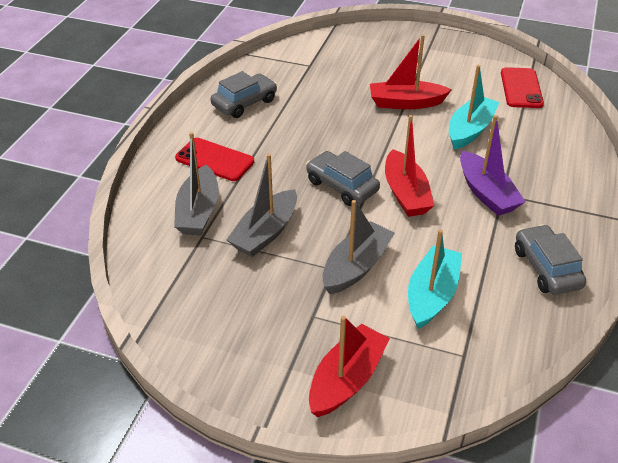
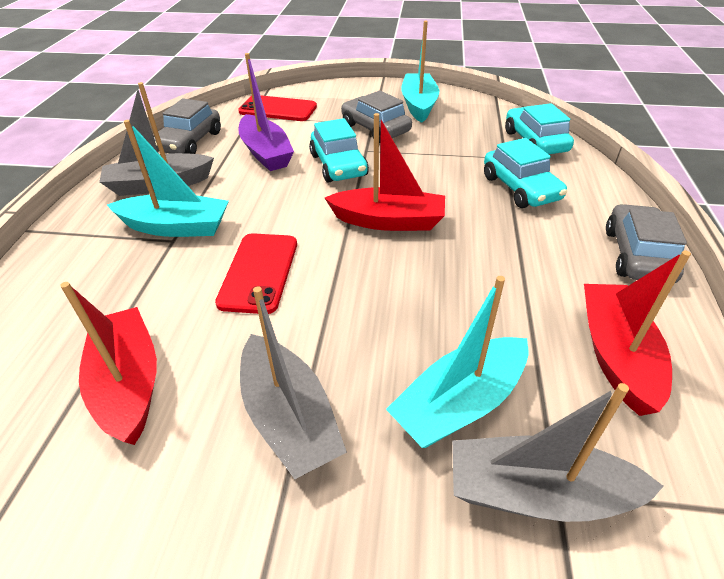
turquoise boat: [408,229,462,329] [449,65,500,150] = 2 -> [107,120,229,237] [386,276,528,448] [401,20,439,123] = 3
turquoise car: none = 0 -> [309,118,369,182] [484,138,567,208] [505,103,574,154] = 3

